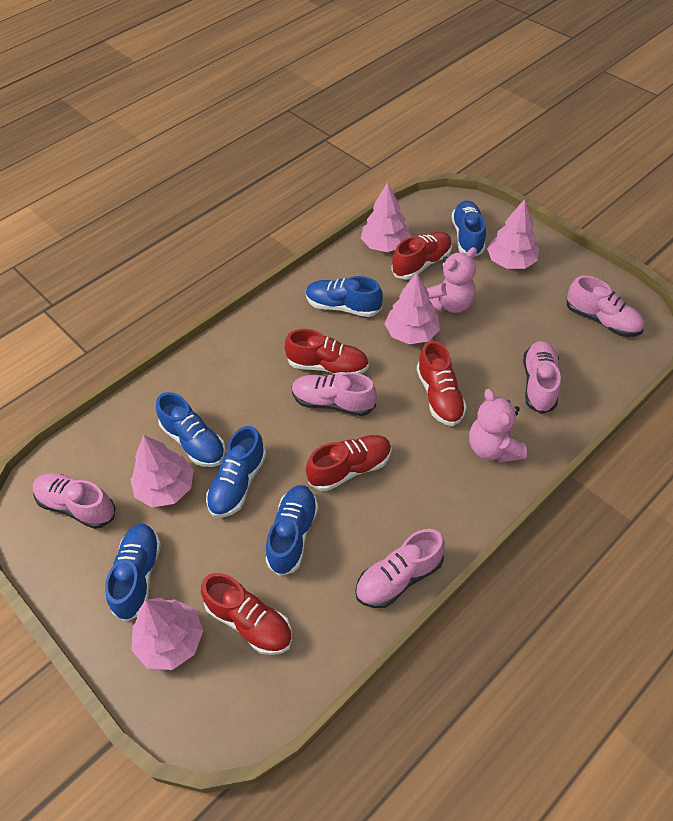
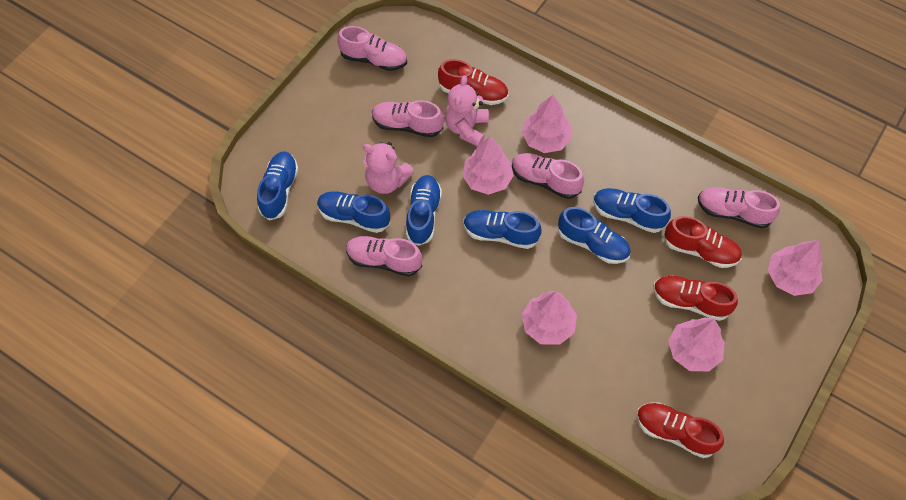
red shoe: [201,573,292,655] [285,329,369,375] [306,435,392,491] [391,232,452,280] [417,341,467,426] = 5 -> [438,59,508,105] [637,402,724,458] [653,275,738,321] [664,216,742,268] = 4

